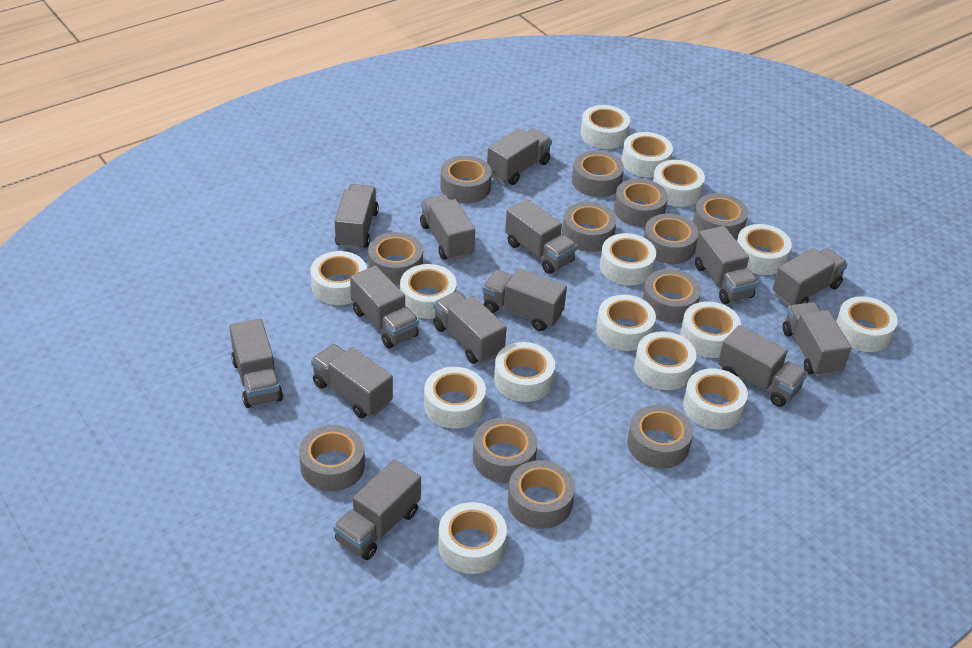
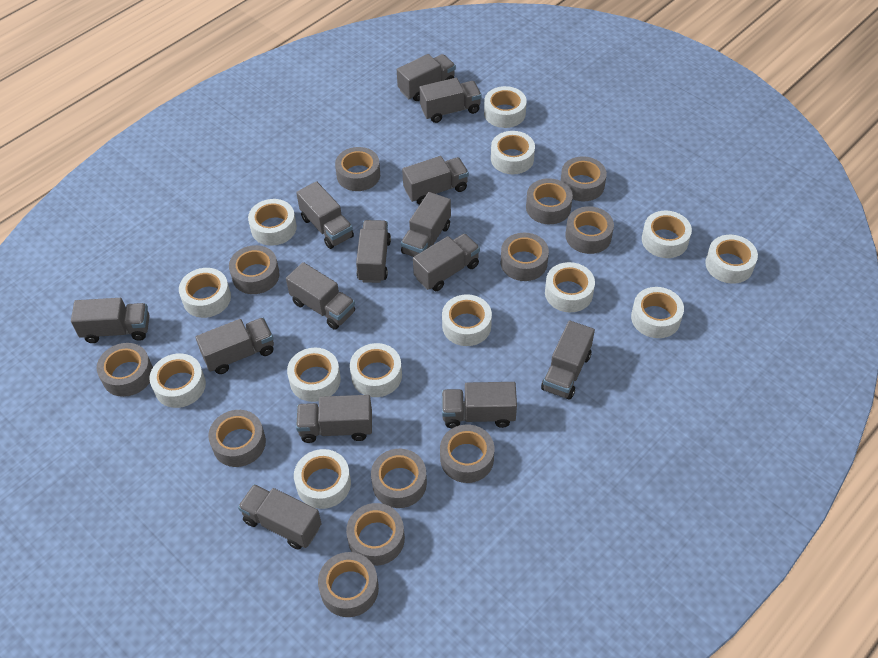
white tape: [310,251,367,305] [400,264,457,319] [424,367,486,429] [438,502,507,574] [494,342,555,402] [580,105,630,149] [596,295,656,351] [600,233,656,285] [621,132,673,177] [634,331,696,390] [653,160,705,207] [680,301,741,358] [683,368,748,430] [737,224,792,275] [836,296,898,352] = 15 -> [149,353,206,408] [179,268,231,318] [248,199,297,246] [287,348,341,402] [294,449,351,509] [350,343,402,397] [442,294,492,346] [484,86,527,128] [491,131,535,174] [545,262,595,312] [631,287,684,338] [642,211,692,258] [705,235,758,284] = 13

